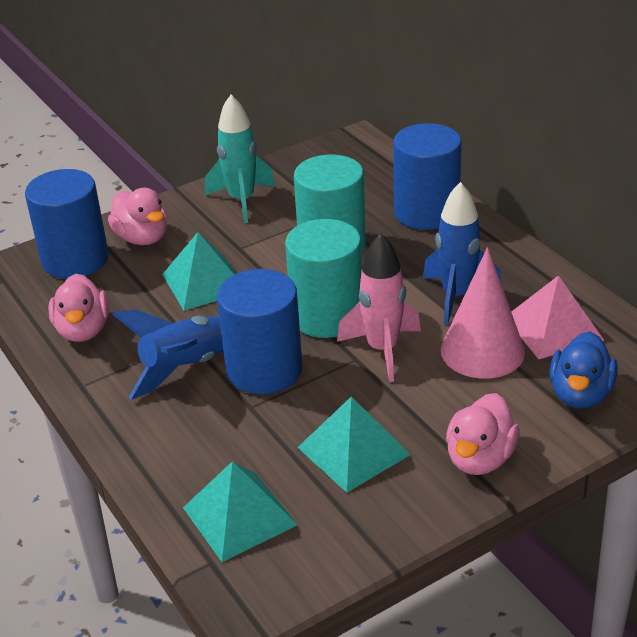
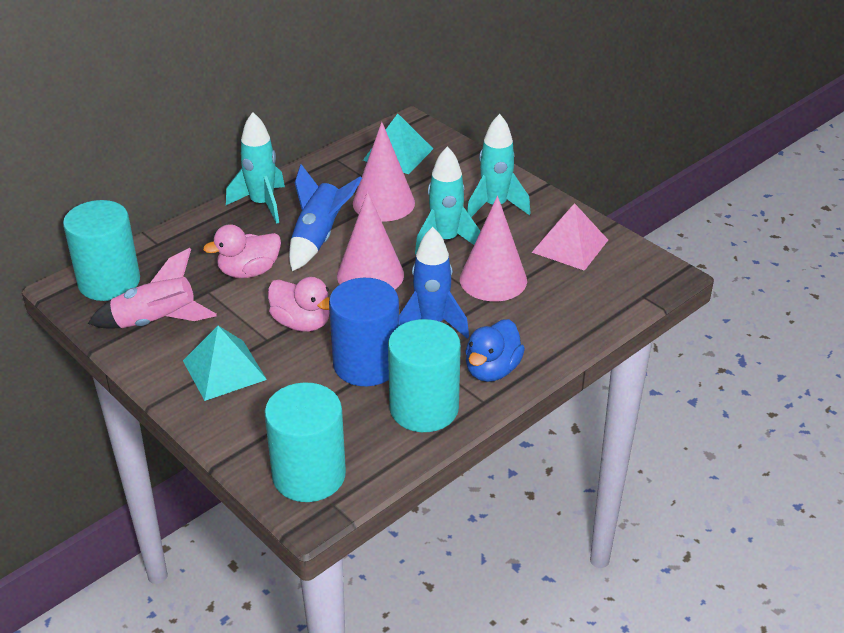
blue cylinder: [25,169,109,279] [217,269,303,394] [393,123,462,230] = 3 -> [329,278,399,386] = 1
pink cone: [441,247,525,379] = 1 -> [337,191,404,289] [353,122,415,222] [460,196,527,301] = 3
pink duck: [48,274,109,342] [108,188,167,245] [446,393,520,475] = 3 -> [203,224,281,278] [268,277,330,332] = 2
turquoise cylinder: [285,219,362,338] [294,155,366,252] = 2 -> [63,200,140,301] [264,382,346,502] [388,319,461,432] = 3
turquoise pyramid: [162,232,236,311] [183,461,298,562] [297,396,411,493] = 3 -> [183,326,267,401] [363,114,433,174] = 2
turquoise rocket: [205,94,276,223] = 1 -> [226,112,285,224] [415,146,480,255] [467,114,531,217] = 3

